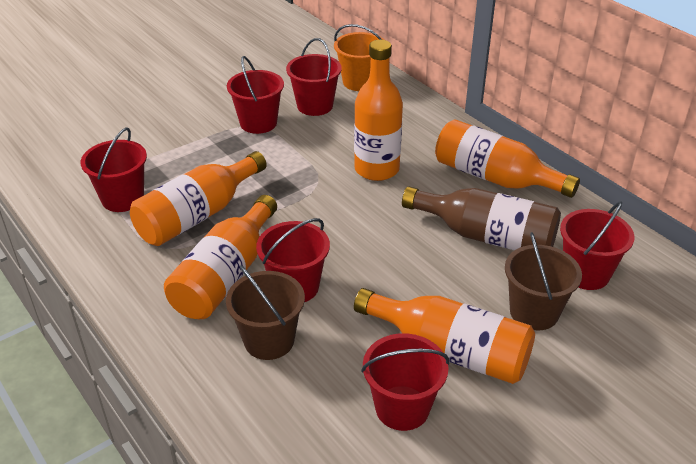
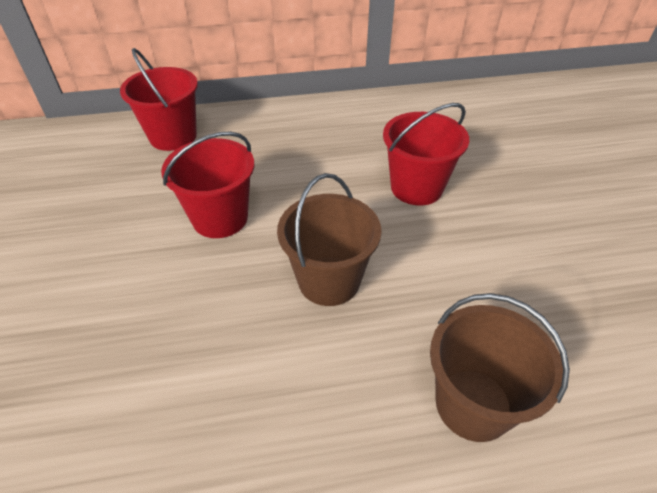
brown bottle: [402,186,561,250] = 1 -> none = 0
orange bottle: [130,151,267,246] [164,195,277,319] [354,40,403,181] [354,288,535,384] [435,119,580,198] = 5 -> none = 0
orange bucket: [334,24,384,91] = 1 -> none = 0
red bucket: [81,127,147,212] [227,56,284,134] [256,218,330,302] [286,38,342,116] [361,333,449,431] [560,201,634,290] = 6 -> [120,48,198,151] [161,131,254,238] [383,103,469,206] = 3

